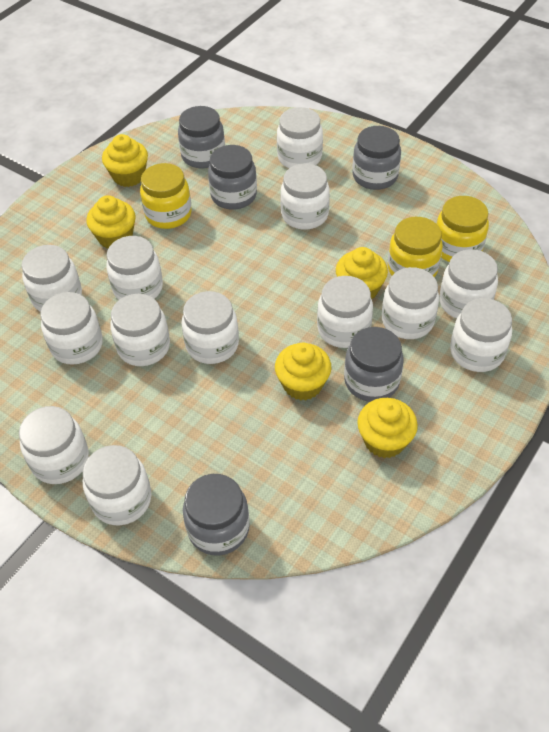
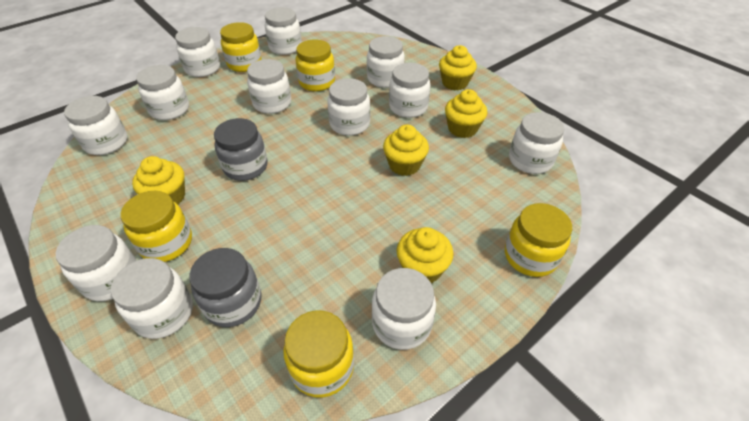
grey jar: [178,106,225,169] [183,474,250,556] [208,145,257,210] [344,327,404,402] [353,126,401,190] = 5 -> [189,248,261,327] [214,118,268,181] = 2
white jar: [19,406,89,484] [22,245,82,312] [40,292,103,365] [83,445,151,525] [106,236,163,300] [110,294,170,366] [181,291,239,364] [277,107,323,168] [280,164,330,230] [317,276,373,348] [382,267,439,339] [439,249,498,319] [450,298,512,372] = 13 -> [56,225,137,301] [64,96,128,155] [111,258,193,339] [136,65,189,120] [175,27,220,77] [247,59,291,114] [265,7,302,55] [327,78,370,136] [367,36,405,88] [372,268,436,350] [389,63,430,118] [509,112,564,174] = 12
yellow jar: [140,163,192,229] [388,217,443,278] [436,196,489,262] = 3 -> [120,191,192,262] [220,22,262,72] [283,310,354,398] [296,40,335,91] [505,203,572,277] = 5

